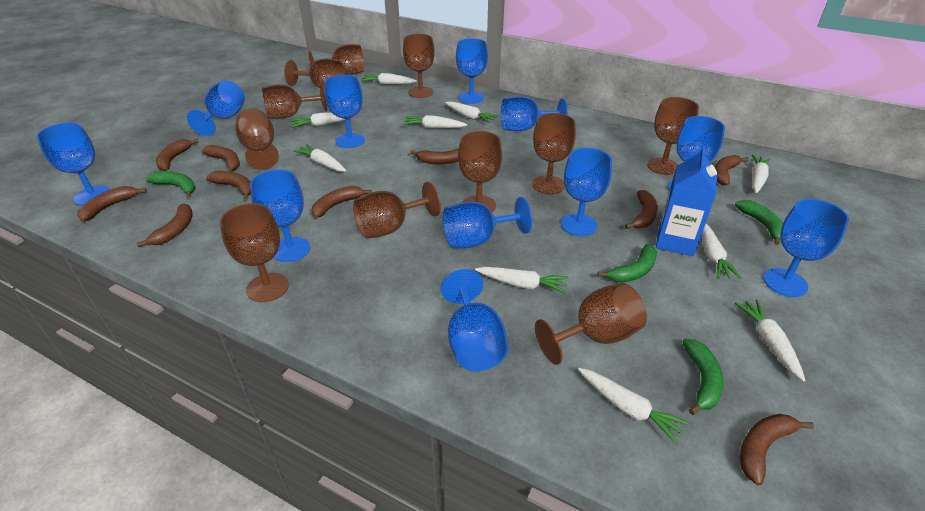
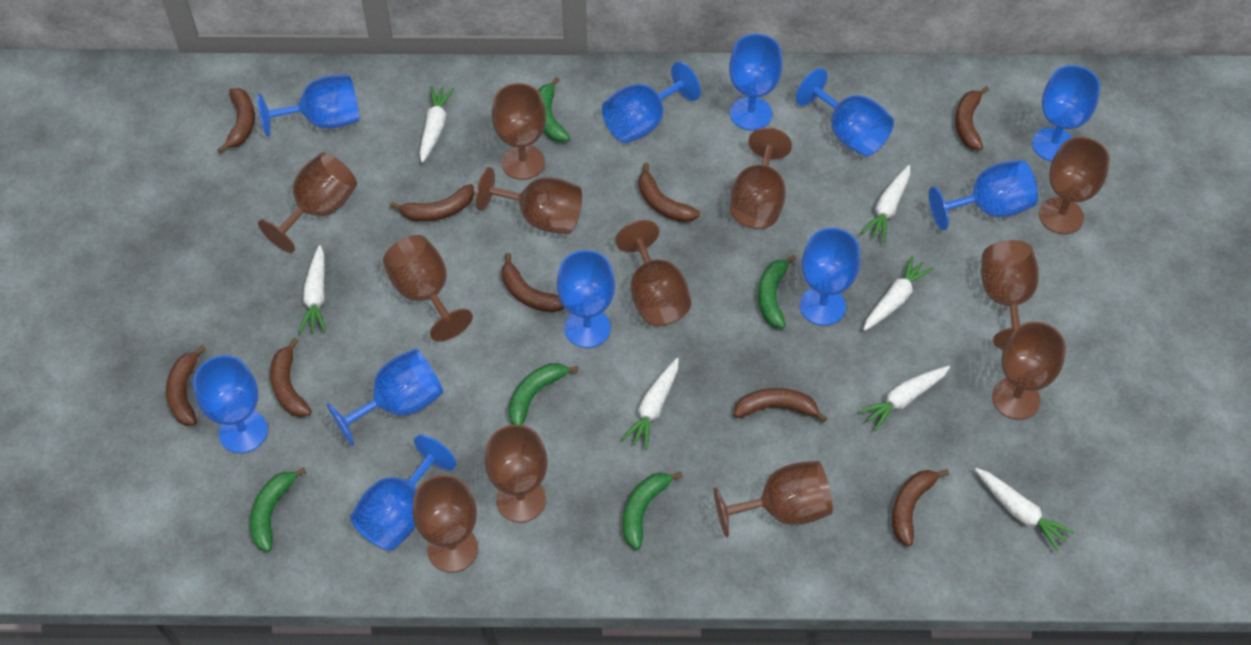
blue carton: [656,146,717,256] = 1 -> none = 0
brown banana: [77,186,147,222] [137,203,193,247] [156,139,199,171] [202,145,240,172] [206,171,251,200] [312,186,372,218] [410,148,459,164] [625,190,658,229] [715,155,749,185] [740,414,814,485] = 10 -> [166,345,206,426] [217,88,255,154] [270,338,311,417] [390,184,474,222] [502,253,565,313] [638,163,700,222] [734,388,827,422] [892,469,949,546] [955,86,989,150] = 9
brown goblet: [220,203,289,302] [235,109,279,170] [262,83,327,119] [284,58,345,88] [308,44,364,75] [353,182,441,239] [403,34,435,98] [458,131,502,212] [532,113,576,194] [535,283,647,365] [647,97,699,175] = 11 -> [258,152,357,253] [383,235,473,342] [412,475,478,573] [476,167,582,234] [485,425,548,522] [492,83,546,180] [615,220,691,326] [713,461,833,537] [730,127,792,229] [981,240,1039,350] [992,322,1066,420] [1039,137,1110,234] = 12
green banana: [146,171,195,198] [598,244,657,282] [683,339,724,415] [735,200,783,245] = 4 -> [250,467,306,552] [508,363,579,425] [538,77,570,142] [623,472,683,550] [758,255,796,329] = 5
white carrot: [291,112,356,128] [293,144,346,172] [361,73,417,85] [403,115,467,128] [445,102,498,123] [475,267,568,293] [578,368,690,444] [702,224,741,279] [735,300,805,382] [752,155,771,193] = 10 -> [299,245,326,333] [419,86,454,163] [621,358,679,450] [858,366,950,431] [861,165,910,242] [863,256,934,331] [975,468,1075,551] = 7

